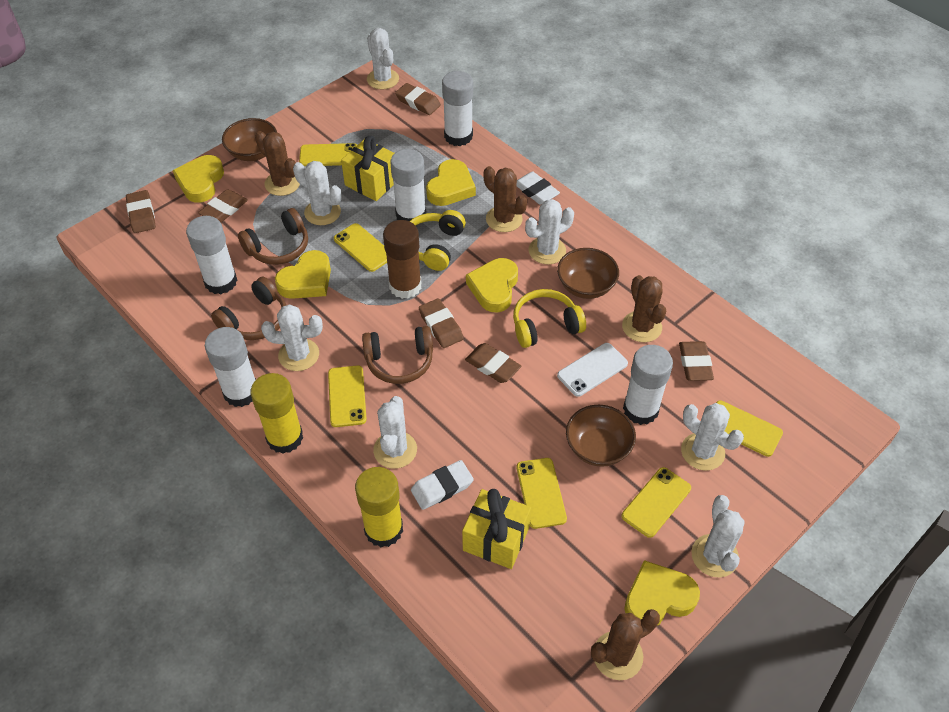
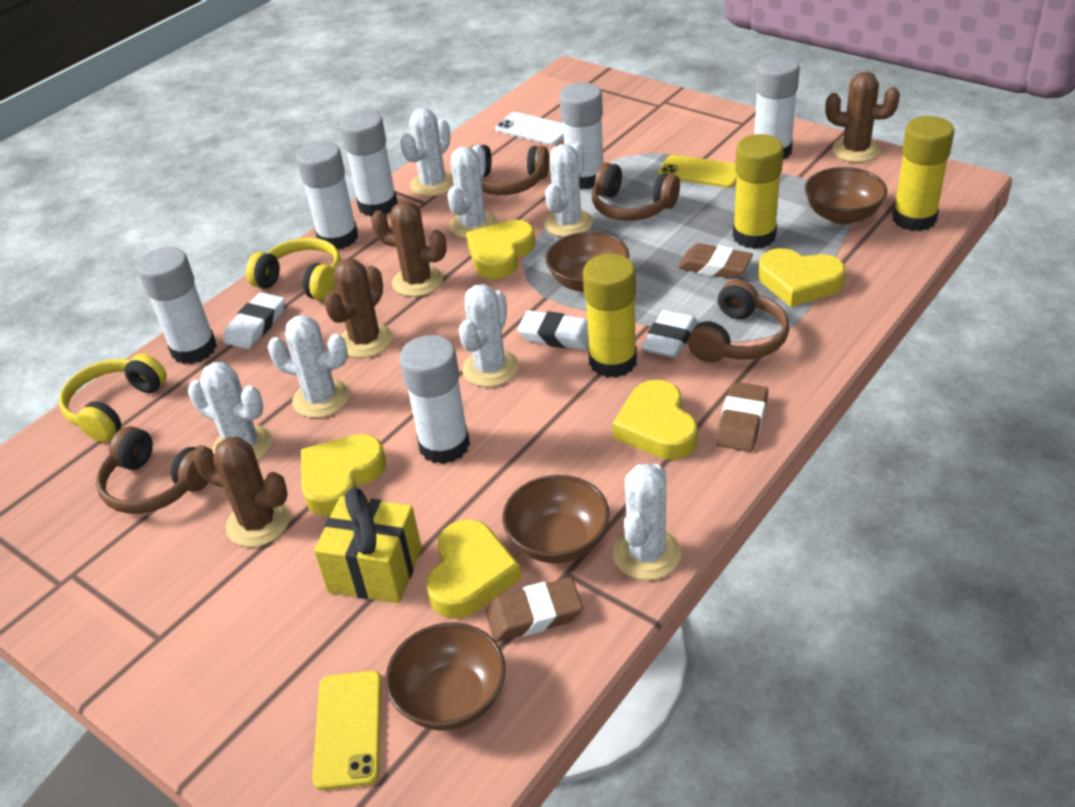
brown bowl: [222,118,277,161] [557,248,619,299] [566,405,636,467] = 3 -> [385,623,506,730] [503,475,610,564] [546,231,629,292] [805,167,887,225] = 4
brown eraser: [126,190,156,233] [198,189,248,223] [395,83,441,115] [419,298,464,348] [465,343,521,383] [679,341,714,381] = 6 -> [485,577,583,642] [678,243,753,279] [716,382,768,452] = 3
brown glue stick: [383,220,422,299] = 1 -> none = 0
brown headphones: [211,277,286,340] [238,208,308,265] [362,326,433,384] = 3 -> [96,426,209,514] [471,144,549,195] [592,162,680,221] [688,279,789,363] = 4
white eraser: [411,460,474,510] [517,172,560,205] = 2 -> [223,292,285,349] [517,310,589,350] [641,310,697,358] = 3
white glue stick: [186,216,237,294] [205,327,256,407] [390,149,426,221] [442,71,473,146] [623,345,673,425] = 5 -> [137,247,217,364] [296,141,358,249] [340,110,398,217] [399,335,470,464] [559,83,603,189] [754,55,800,159] = 6
yellow gift: [341,136,394,201] [462,489,531,569] = 2 -> [314,487,422,603] = 1
yellow glue stick: [251,373,303,454] [355,467,403,547] = 2 -> [583,254,637,378] [733,134,784,249] [892,116,954,231] = 3
yellow phone: [299,143,357,166] [328,366,367,427] [334,223,387,272] [517,458,567,529] [622,467,691,538] [716,401,783,457] = 6 -> [313,671,382,790] [658,155,737,188] = 2

